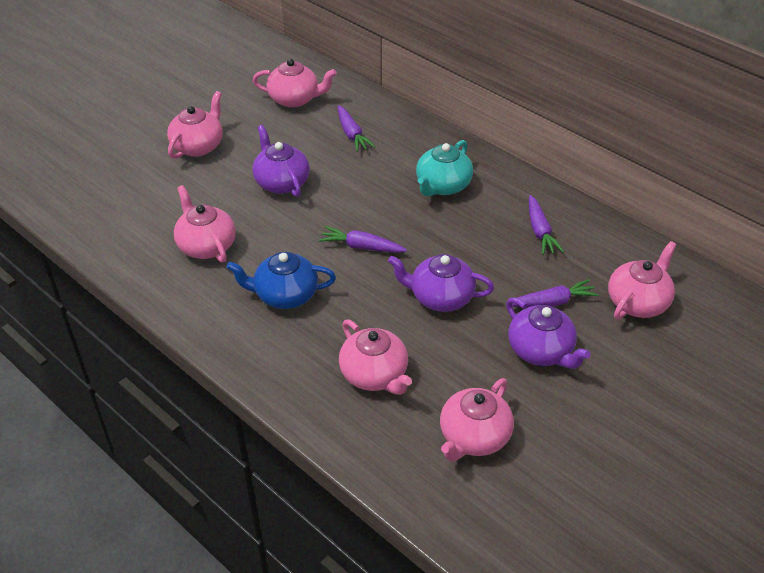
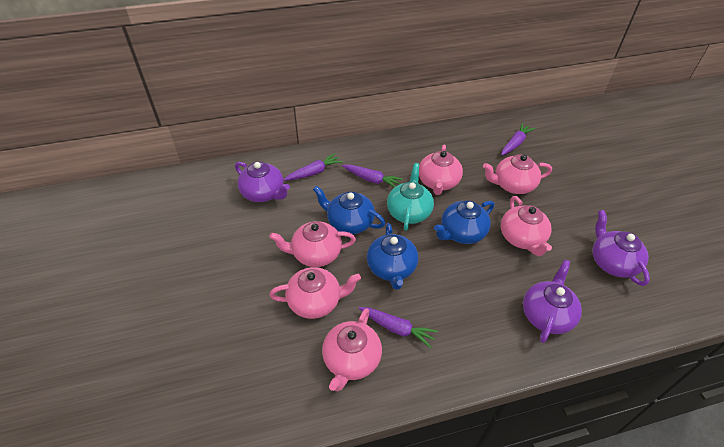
blue teapot: [226,252,336,309] = 1 -> [313,186,385,234] [367,223,418,290] [434,200,494,244] = 3

